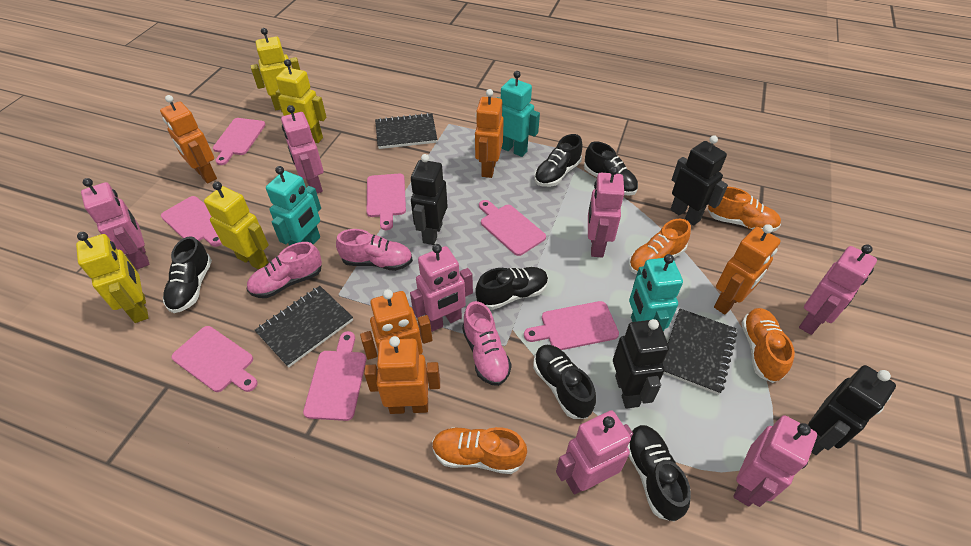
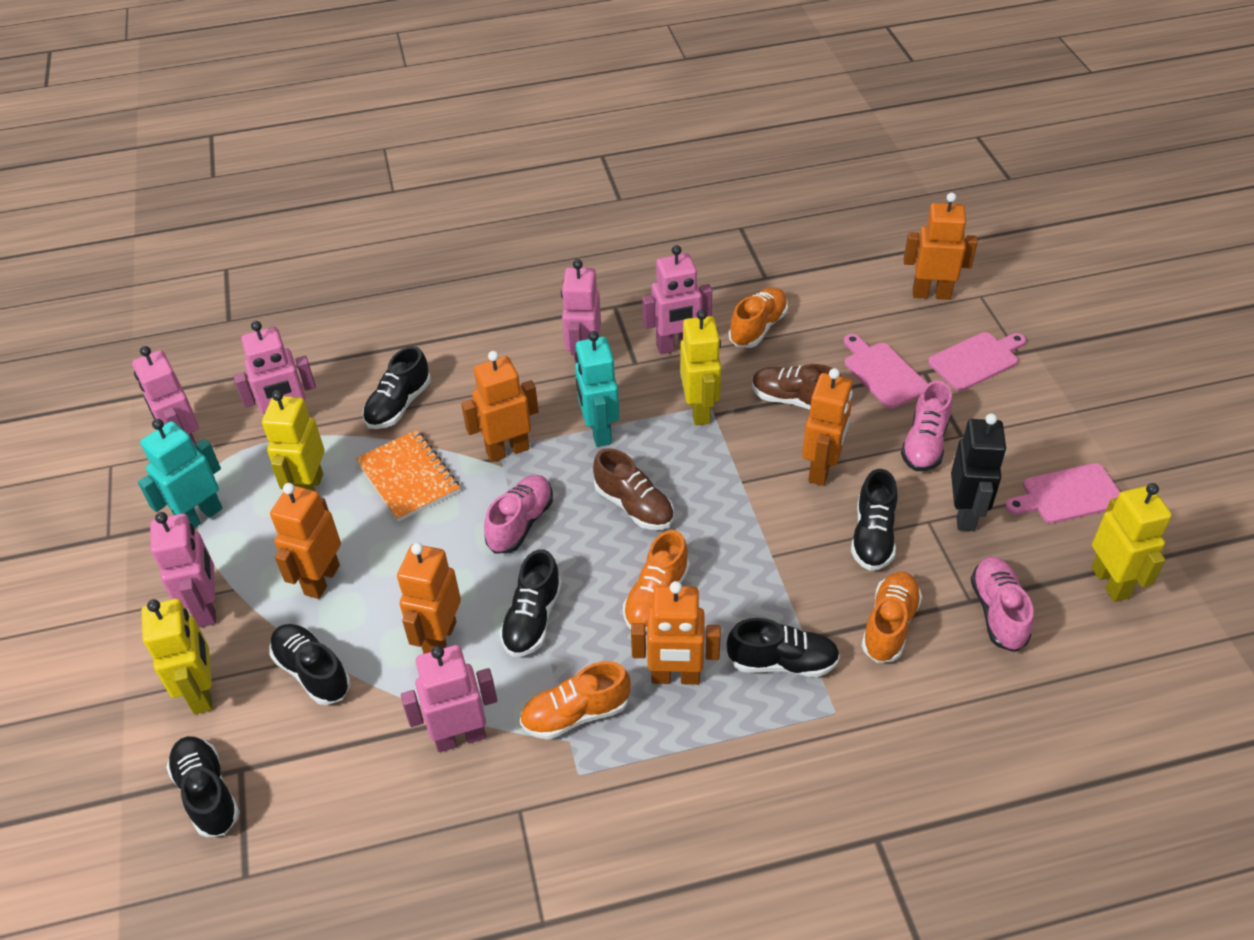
black notebook: [255,286,353,368] [375,113,437,149] [663,308,737,395] = 3 -> none = 0
black robot: [411,154,448,245] [613,319,669,409] [670,135,728,225] [808,365,896,455] = 4 -> [951,413,1007,531] = 1
brown shoe: none = 0 -> [593,448,674,530] [752,364,842,410] = 2
orange notebook: none = 0 -> [356,430,460,522] = 1
orange robot: [160,95,217,183] [360,289,432,360] [364,336,440,414] [475,89,504,178] [714,224,781,315] = 5 -> [270,483,341,599] [397,543,461,654] [461,351,539,462] [631,581,721,685] [802,368,853,486] [904,193,978,300] = 6
pink cutting board: [161,196,222,247] [171,326,258,392] [213,118,265,165] [303,331,366,421] [367,174,406,230] [479,200,546,256] [524,301,619,350] = 7 -> [844,334,928,409] [928,332,1026,391] [1005,463,1121,523] = 3
pink robot: [81,178,150,269] [281,105,324,193] [410,244,473,332] [556,410,633,494] [588,166,624,258] [733,415,817,507] [799,245,877,335] = 7 -> [132,346,199,448] [150,512,216,628] [234,321,316,414] [401,645,497,752] [561,259,601,364] [642,245,712,354] = 6
turquoise robot: [266,166,321,246] [497,71,540,157] [629,254,683,332] = 3 -> [138,419,223,528] [575,331,619,447] = 2

